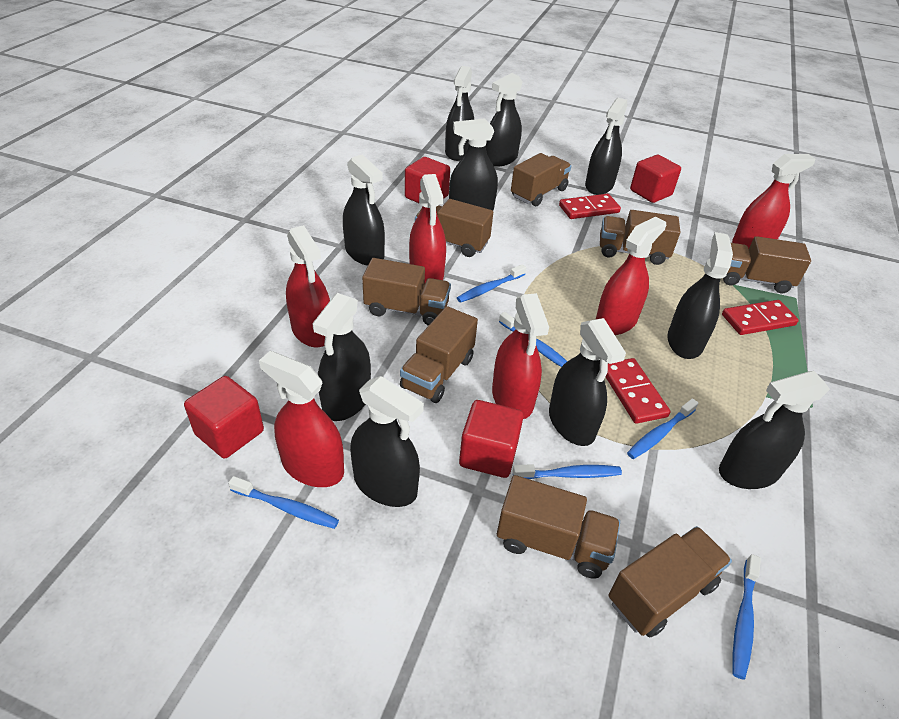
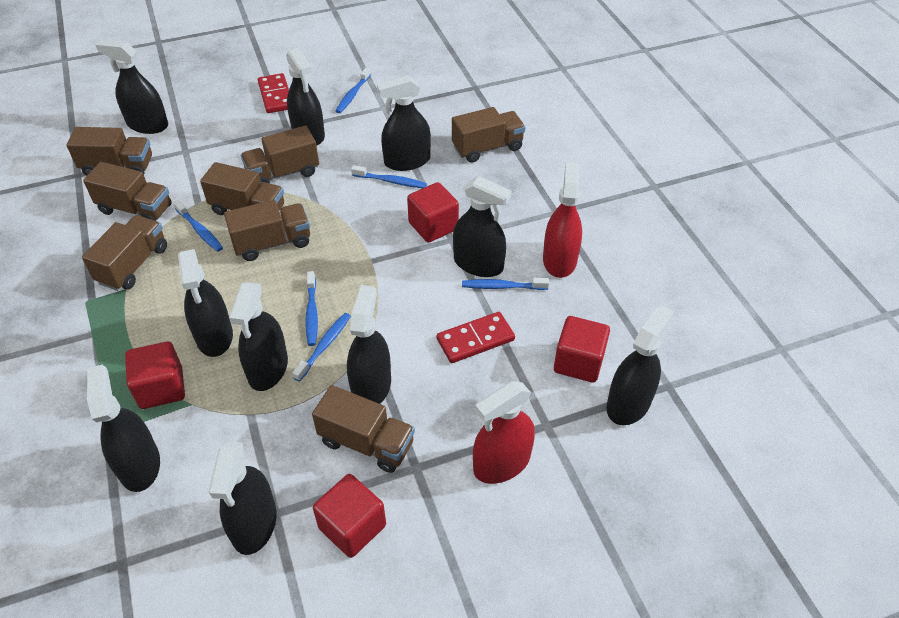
red domino: [559,194,621,219] [606,358,670,424] [722,300,799,335] = 3 -> [258,73,289,113] [437,312,515,363] = 2
red spray bottle: [259,351,344,487] [286,225,330,347] [409,174,446,285] [492,293,549,419] [596,217,666,335] [732,154,816,249] = 6 -> [473,381,535,484] [543,162,582,278] = 2

